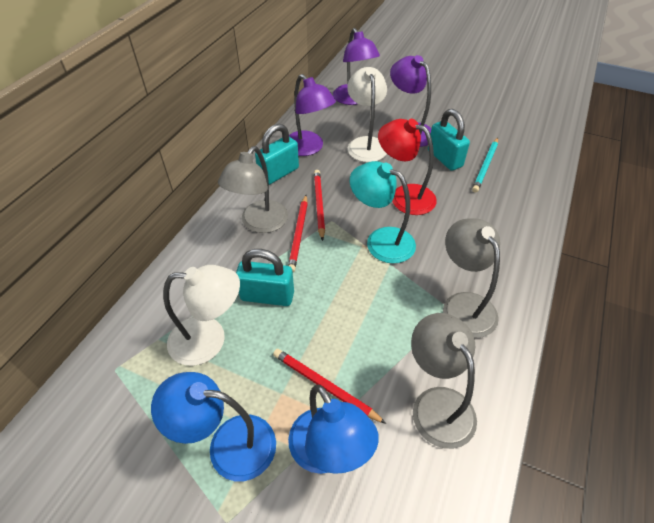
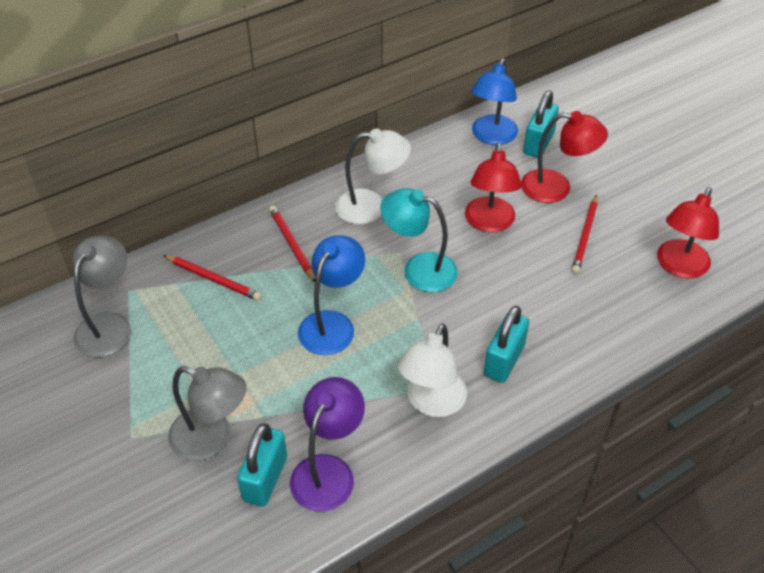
grey lamp: [218,146,288,233] [411,313,477,449] [443,218,500,338] = 3 -> [73,236,131,357] [168,366,246,461] = 2
purple lamp: [289,74,336,156] [333,28,380,105] [390,55,431,147] = 3 -> [290,377,365,512] = 1
red lamp: [378,119,437,215] = 1 -> [465,143,522,232] [521,111,608,203] [657,187,719,279] = 3
turquoise pencil: [472,138,498,193] = 1 -> none = 0

